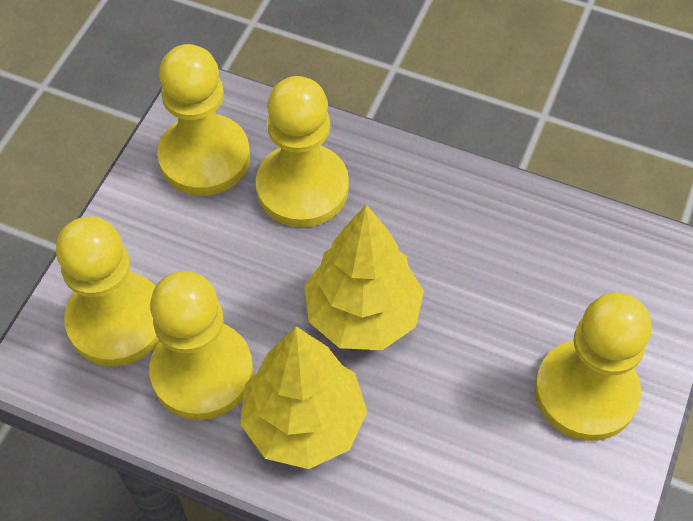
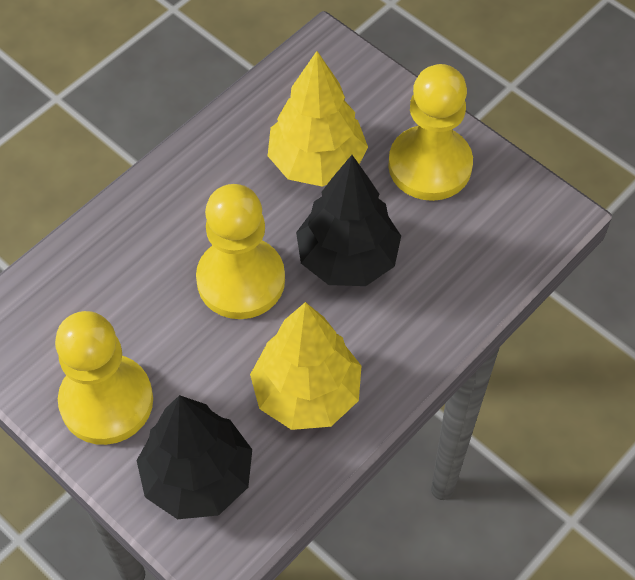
black tree: none = 0 -> [137,395,252,519] [296,155,401,286] = 2
yellow pawn: [56,216,159,366] [149,271,253,420] [157,44,250,196] [256,76,349,227] [535,292,652,441] = 5 -> [55,311,153,445] [196,184,285,319] [388,64,473,201] = 3

